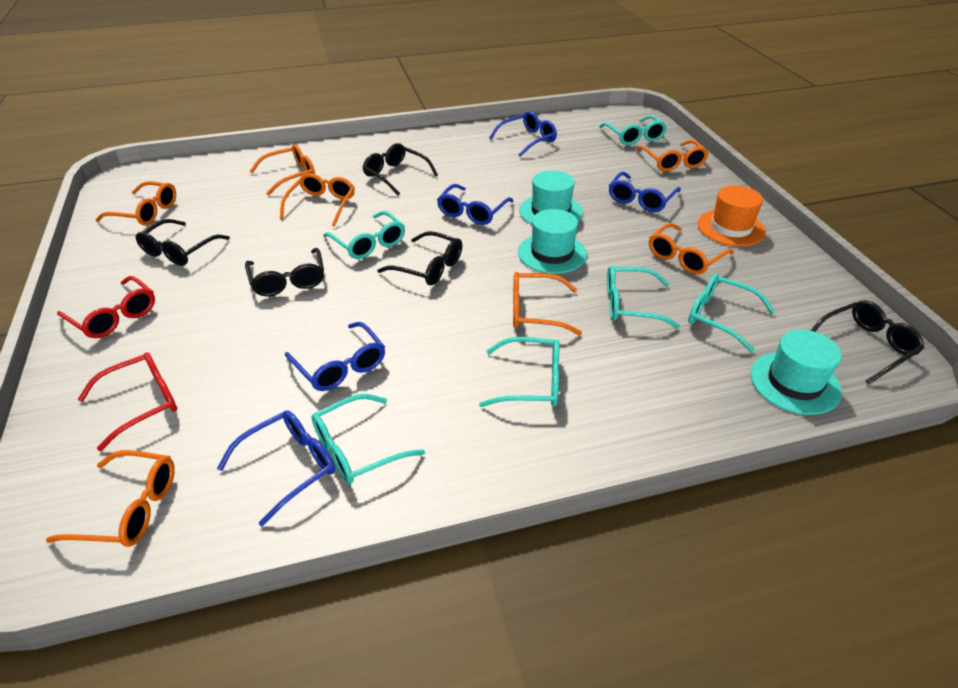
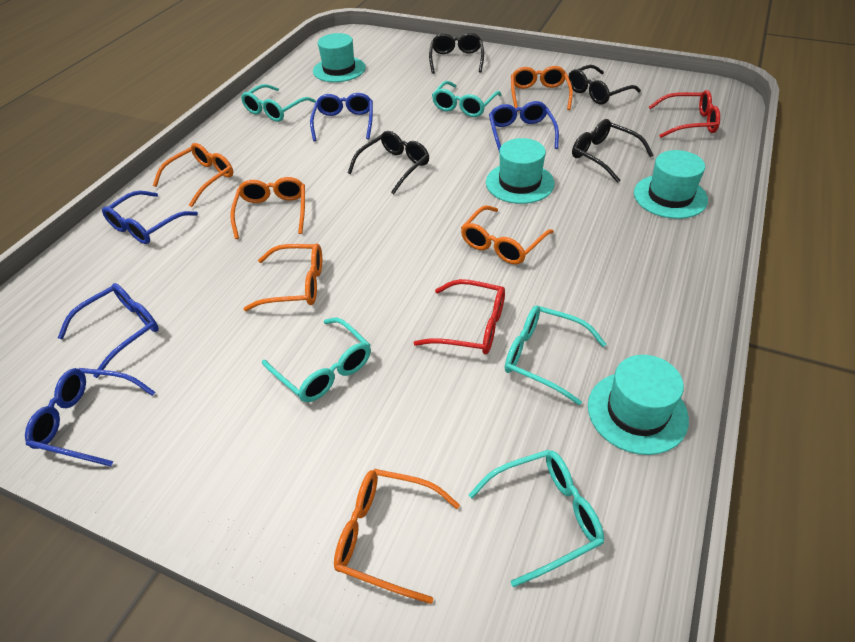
black glasses: [135,219,230,266] [245,248,324,296] [362,143,438,195] [377,231,462,285] [811,300,924,384] = 5 -> [348,131,429,194] [429,33,484,74] [568,65,641,104] [572,119,654,183] = 4
orange glasses: [46,450,175,547] [96,181,176,225] [250,144,315,196] [280,173,355,227] [513,272,582,335] [636,140,709,172] [649,223,734,275] = 7 -> [153,143,233,207] [230,177,305,239] [243,244,322,311] [334,469,460,604] [461,205,554,264] [511,66,573,112] = 6
orange hat: [698,185,766,246] = 1 -> none = 0
turquoise glasses: [311,394,425,484] [323,211,405,259] [479,337,560,407] [599,115,667,145] [607,265,680,328] [688,274,775,353] = 6 -> [241,84,316,122] [262,318,371,402] [432,81,502,117] [469,450,604,587] [505,305,606,405] = 5
turquoise hat: [518,209,587,274] [519,171,583,225] [750,330,842,415] = 3 -> [313,33,366,82] [486,138,555,204] [588,355,689,455] [634,150,708,219] = 4

